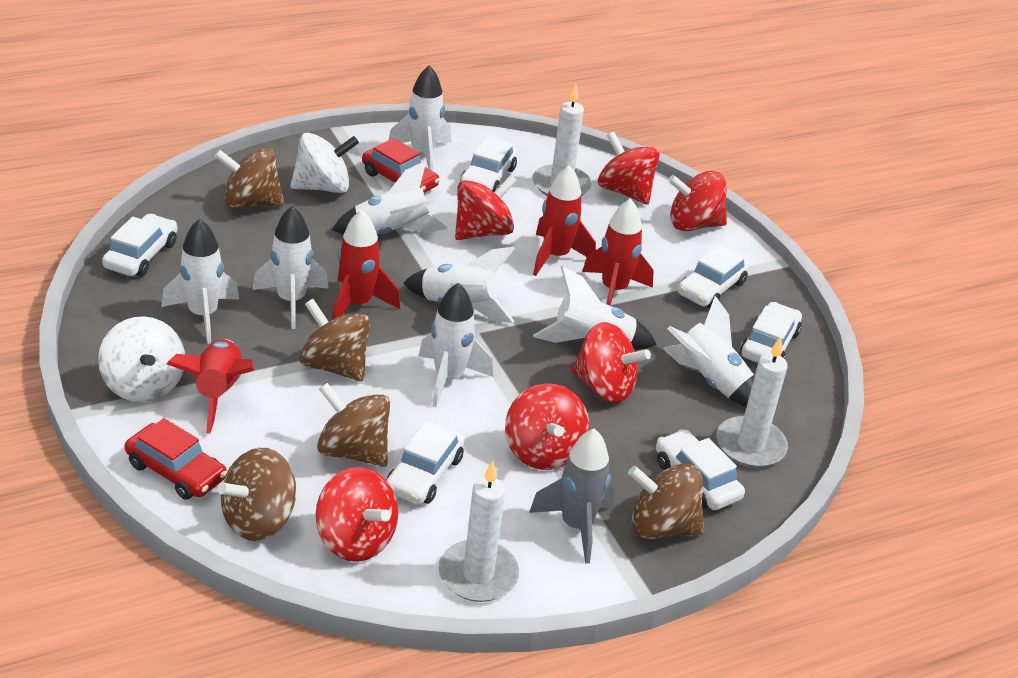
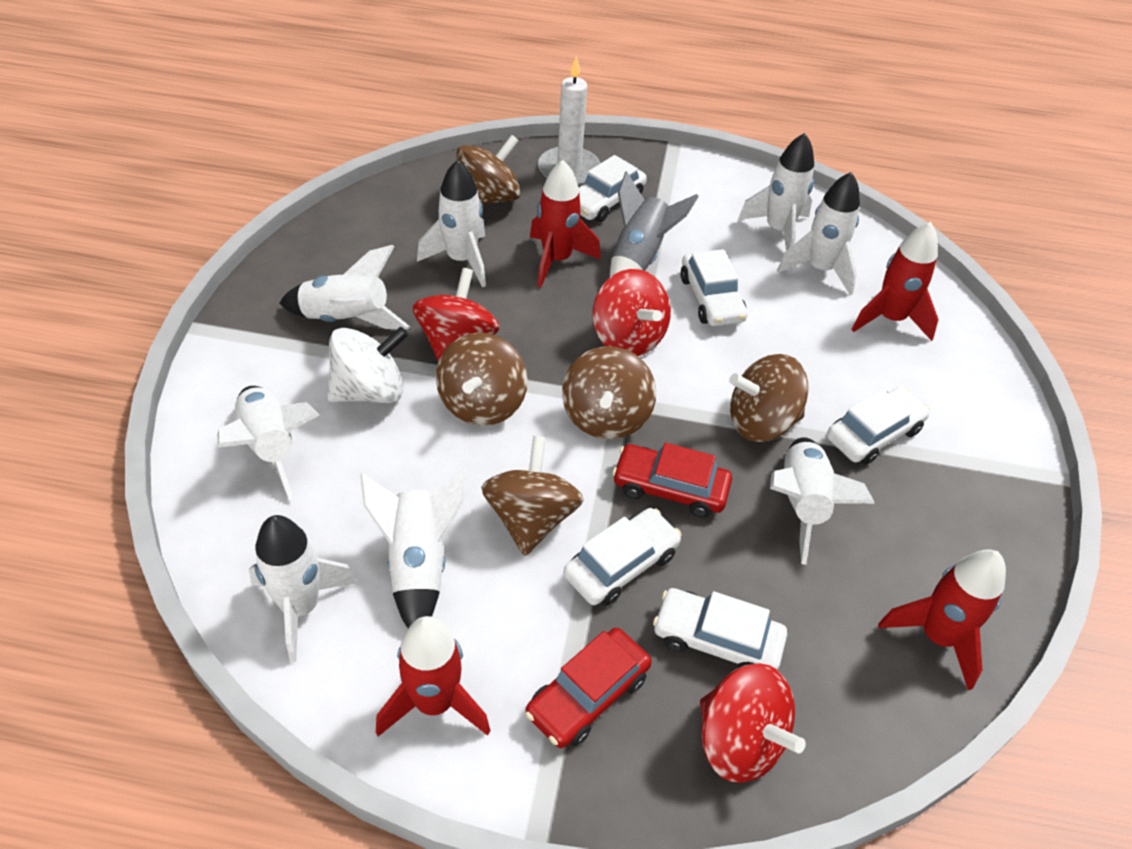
red spinning top: [315,467,398,562] [455,175,517,240] [505,383,589,470] [571,322,651,403] [598,132,660,205] [668,171,727,231] = 6 -> [412,268,500,362] [593,269,671,356] [700,663,806,783] = 3
white candle: [438,461,519,602] [532,84,591,196] [716,336,788,468] = 3 -> [538,56,600,186] = 1
white car: [102,214,177,277] [386,421,465,505] [460,136,517,192] [656,429,745,510] [678,244,750,308] [740,302,802,363] = 6 -> [564,508,681,606] [579,155,647,222] [653,588,787,670] [680,249,748,326] [827,387,930,465] = 5
white spinning top: [98,316,185,402] [290,133,359,193] = 2 -> [327,327,408,403] = 1

